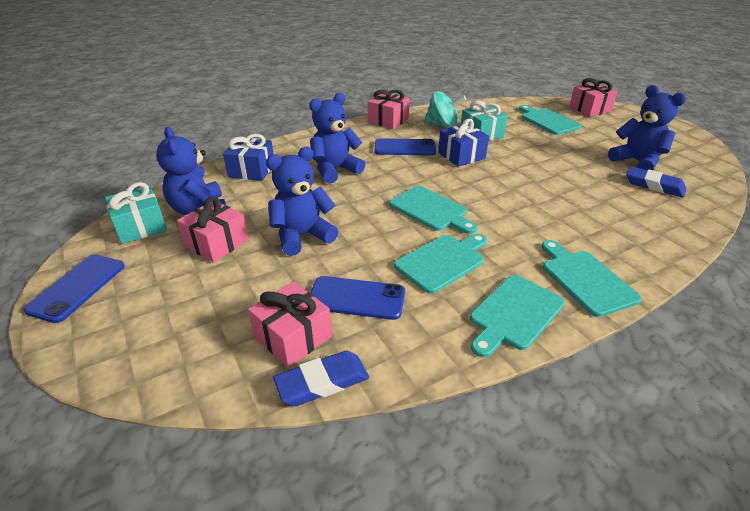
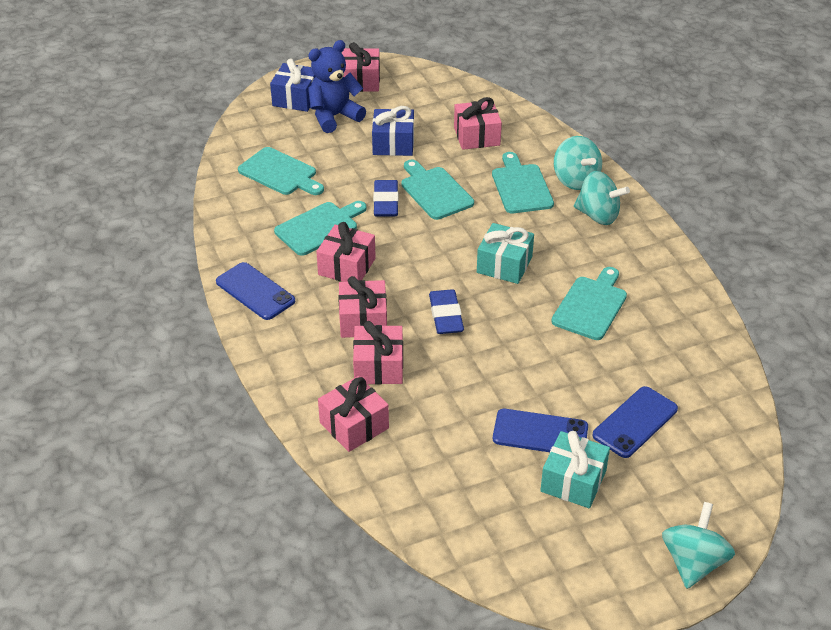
blue teddy bear: [156,127,226,215] [266,147,338,256] [309,93,365,184] [608,85,686,170] = 4 -> [308,40,366,133] = 1
pink gift: [177,196,248,263] [248,282,332,368] [368,90,410,129] [569,78,617,117] = 4 -> [316,222,376,282] [318,376,389,452] [338,276,387,338] [342,42,380,92] [353,321,403,385] [454,97,502,150] = 6
turquoise spinning top: [424,91,466,128] = 1 -> [554,136,602,190] [574,171,630,225] [662,502,735,589] = 3

